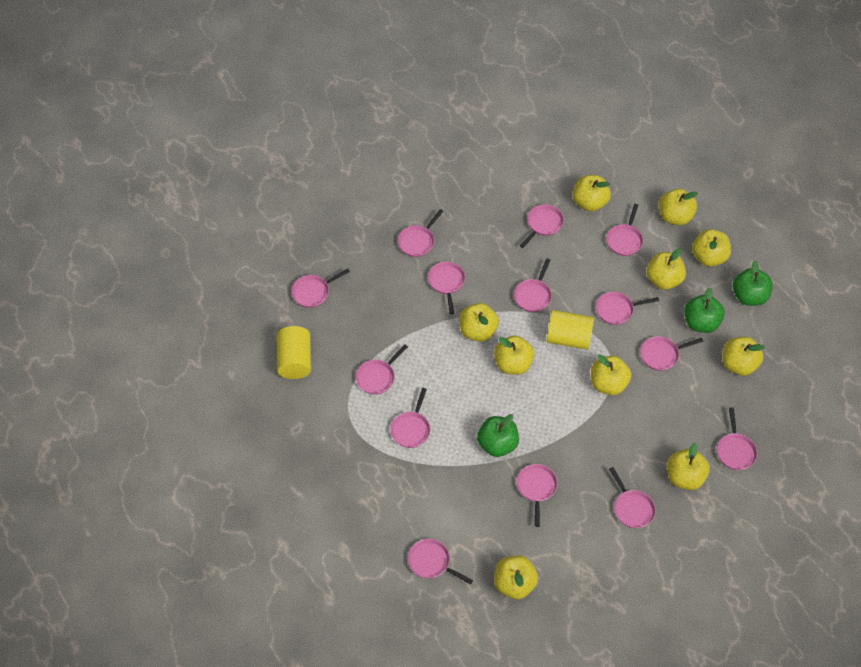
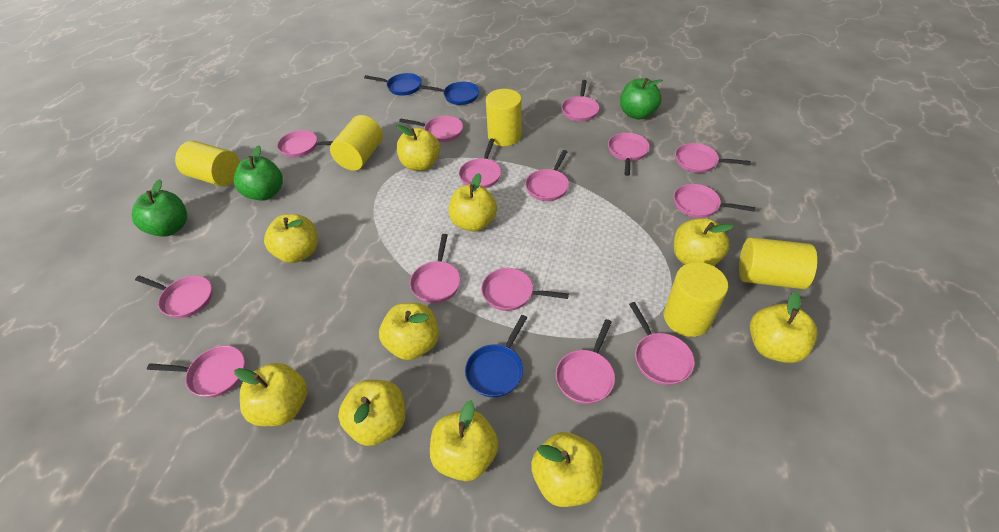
blue pan: none = 0 -> [364,73,422,96] [419,82,479,105] [465,315,527,397] = 3
yellow cylinder: [277,326,311,379] [547,310,594,350] = 2 -> [175,141,240,187] [330,115,383,171] [486,89,522,146] [664,262,728,337] [739,237,817,289] = 5

